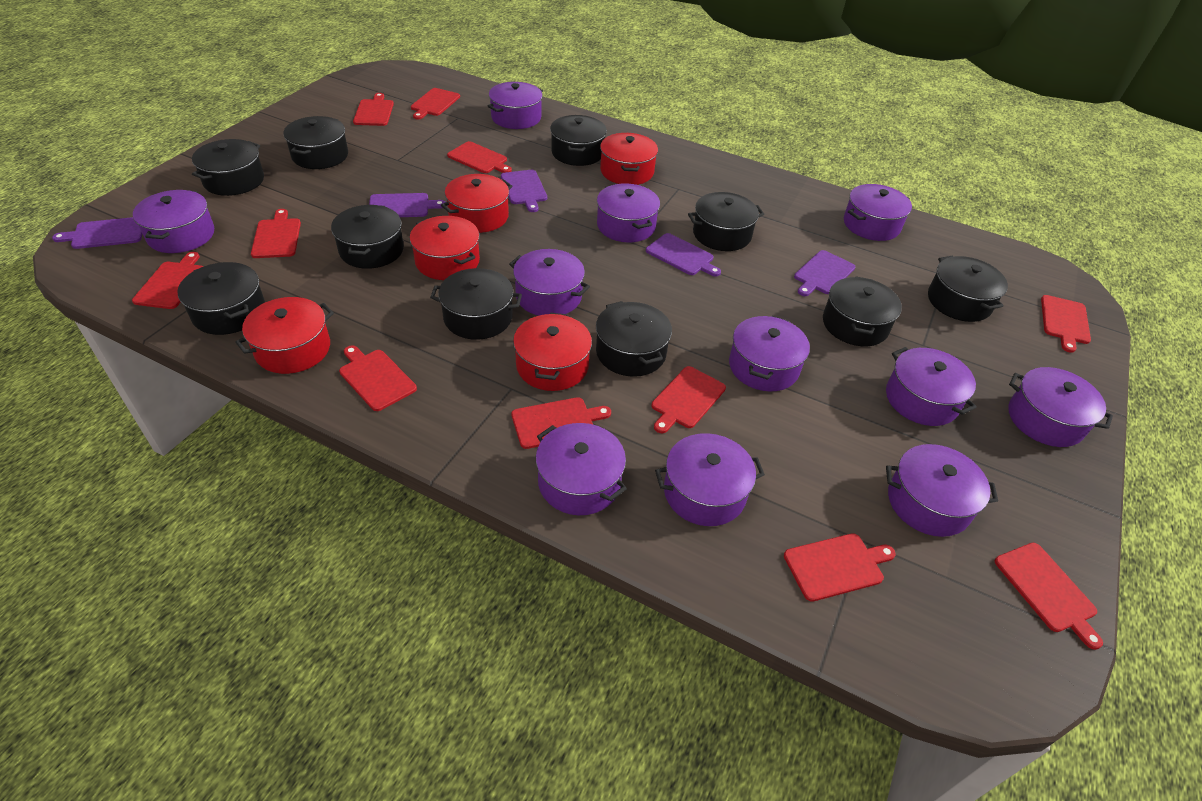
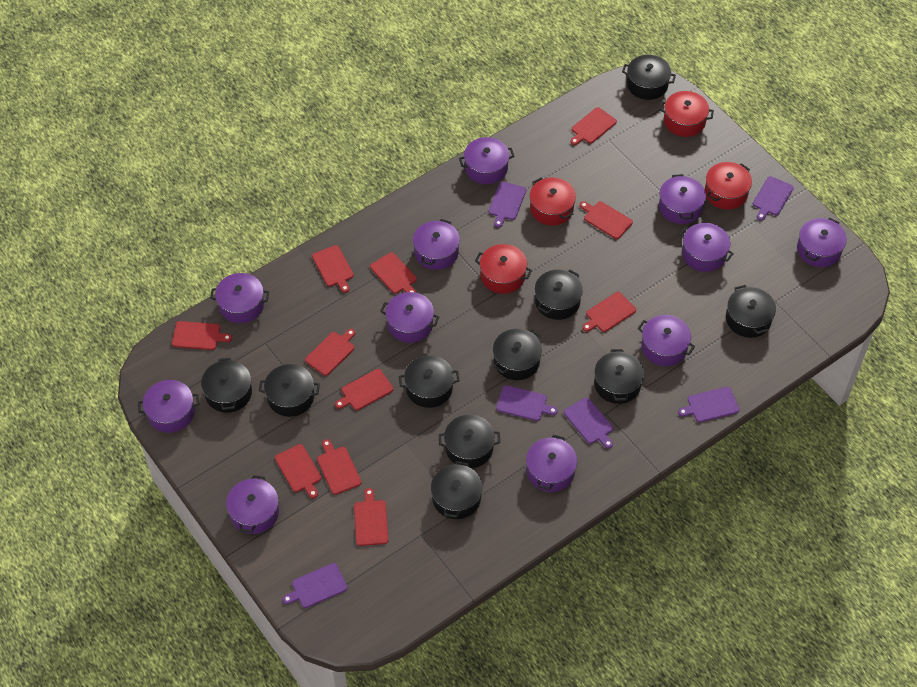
purple cutting board: [52,217,142,249] [369,193,445,217] [501,170,547,212] [646,233,721,276] [794,250,855,296] = 5 -> [283,563,347,608] [489,181,526,227] [496,385,558,421] [564,397,613,449] [678,387,739,422] [753,176,794,221] = 6
red pot: [235,297,334,374] [410,216,480,280] [441,174,513,233] [513,313,592,391] [600,133,658,185] = 5 -> [475,244,532,294] [530,177,576,226] [659,91,714,137] [705,162,752,210] = 4

